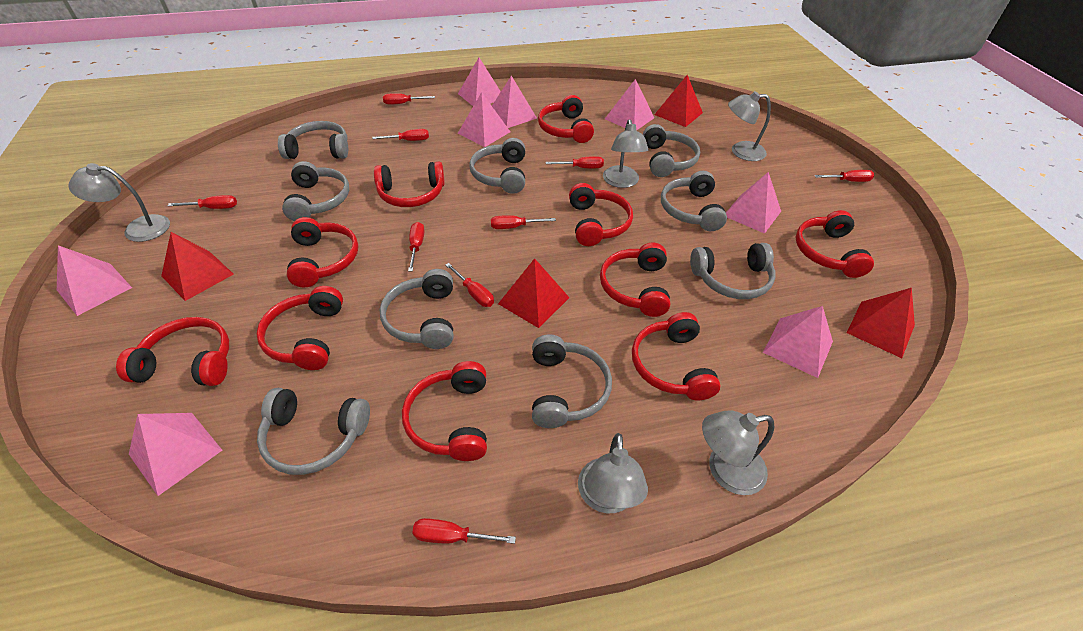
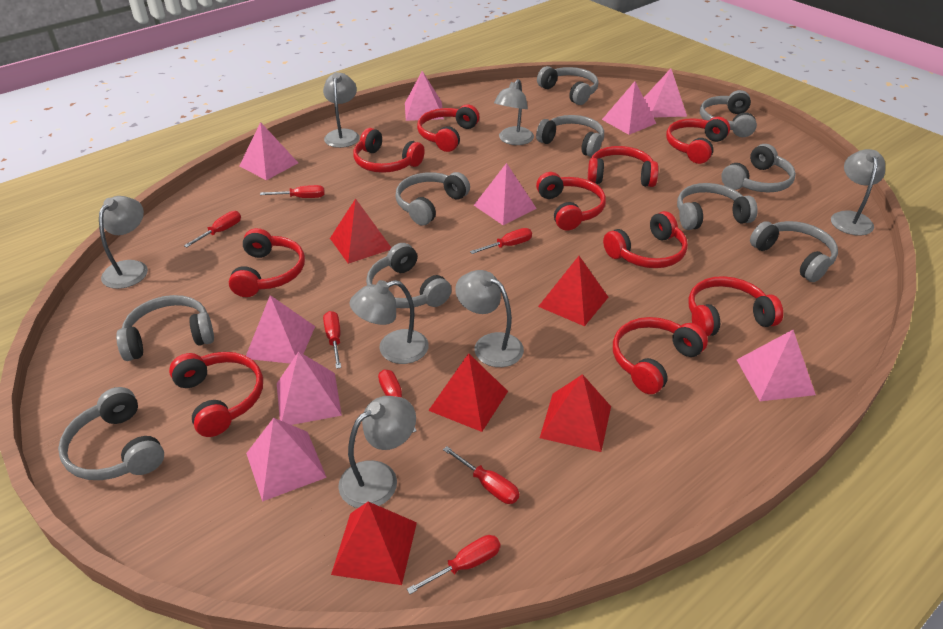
grey headphones: [257,388,370,475] [278,121,348,159] [282,161,349,221] [379,269,453,349] [469,138,525,194] [532,334,612,428] [643,124,700,177] [661,171,727,231] [690,243,775,299] = 9 -> [58,387,164,480] [116,295,214,361] [366,243,452,308] [395,172,470,225] [536,115,604,157] [537,66,599,105] [677,183,758,230] [700,90,757,137] [721,144,796,192] [750,221,838,282] = 10
grey lamp: [68,163,170,242] [578,433,648,514] [603,119,649,188] [702,410,774,495] [728,91,771,161] = 5 -> [99,196,148,289] [323,72,359,148] [338,396,416,508] [350,280,429,364] [455,270,524,367] [494,79,534,145] [831,149,885,236] = 7
pink pyramid: [57,245,132,316] [129,413,222,496] [458,58,501,106] [458,92,510,147] [492,76,537,128] [605,79,654,131] [726,172,781,234] [763,306,833,378] = 8 -> [239,122,298,180] [246,295,315,363] [246,418,327,502] [277,352,342,425] [405,71,444,121] [474,163,537,225] [602,81,656,135] [644,69,687,118] [737,330,816,401] = 9
red pyramid: [161,232,234,301] [498,258,570,328] [654,75,703,127] [847,288,915,358] = 4 -> [330,198,391,264] [331,502,417,585] [428,353,508,432] [538,256,609,326] [540,374,611,452] = 5
red screwdriver: [168,195,237,209] [372,129,429,141] [383,93,435,105] [408,222,424,271] [412,518,516,544] [446,263,494,307] [491,215,556,229] [546,156,604,168] [814,170,874,182] = 9 -> [184,211,241,247] [260,185,325,198] [323,311,341,369] [378,369,417,433] [407,535,501,594] [443,446,519,504] [470,228,532,254] = 7

